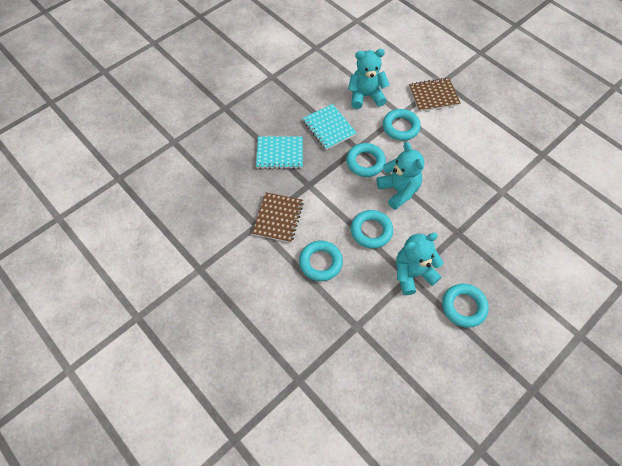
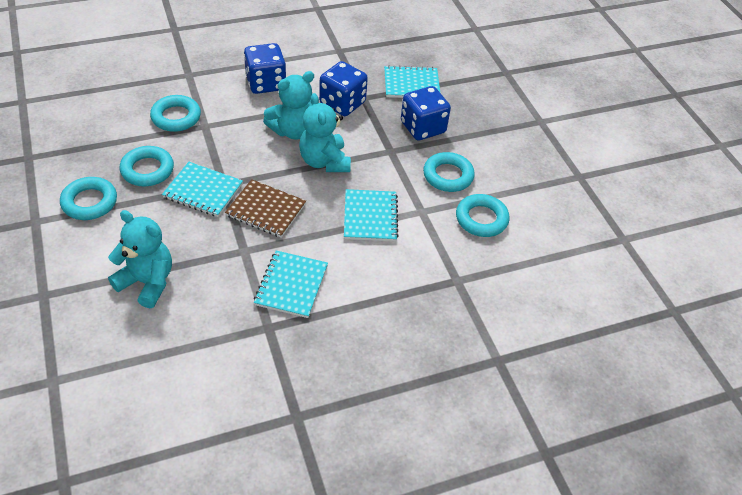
blue dice: none = 0 -> [244,43,286,94] [319,61,368,116] [401,86,451,141] = 3
brown notebook: [252,192,304,243] [409,77,461,112] = 2 -> [225,179,306,238] = 1
turquoise notebook: [256,136,303,169] [303,104,357,150] = 2 -> [162,162,243,217] [254,250,328,318] [344,189,399,241] [384,66,440,98] = 4

